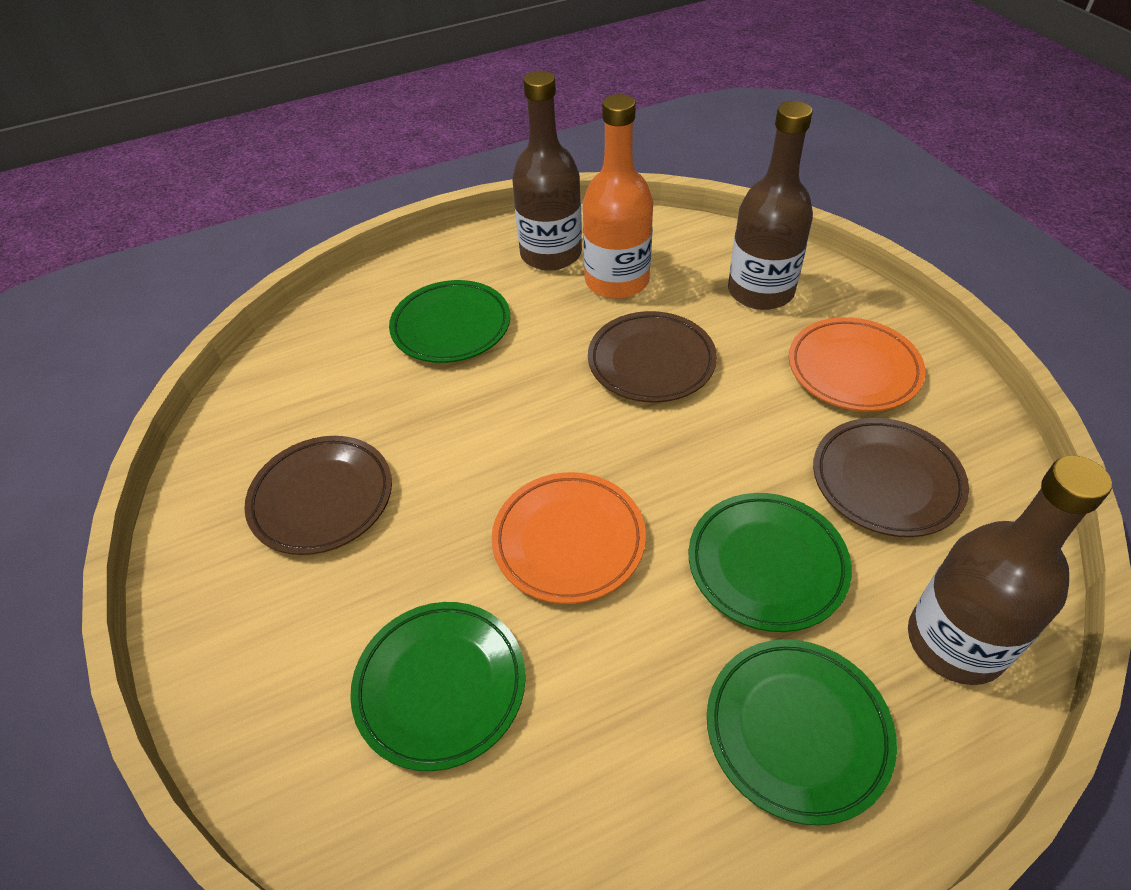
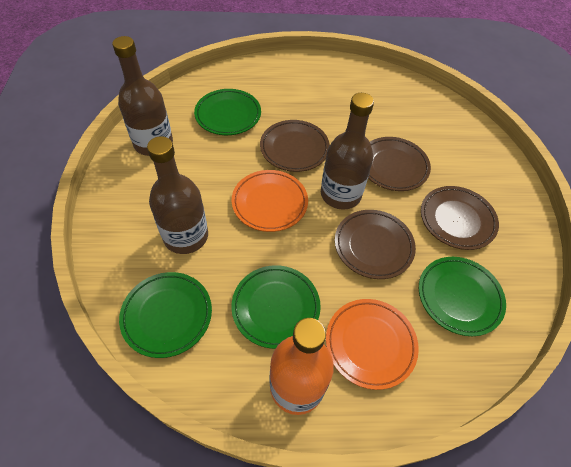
brown plate: [244,436,392,555] [588,311,717,403] [813,418,969,537] = 3 -> [260,120,330,172] [335,210,416,279] [368,137,431,191] [421,186,499,250] = 4

